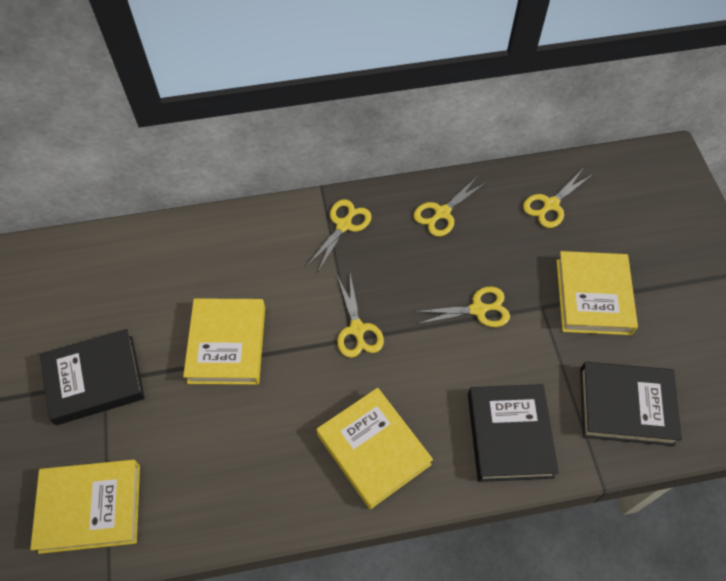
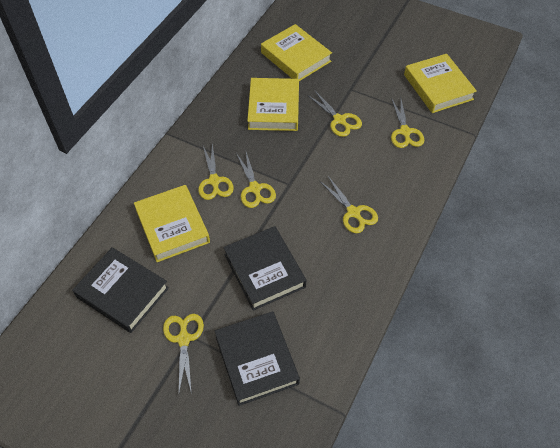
yellow scissors: [307,199,372,272] [337,274,384,358] [414,176,487,237] [414,287,510,327] [523,170,593,228] = 5 -> [163,314,204,394] [198,143,234,200] [236,152,276,208] [307,91,362,137] [320,176,378,233] [391,98,424,148] = 6

